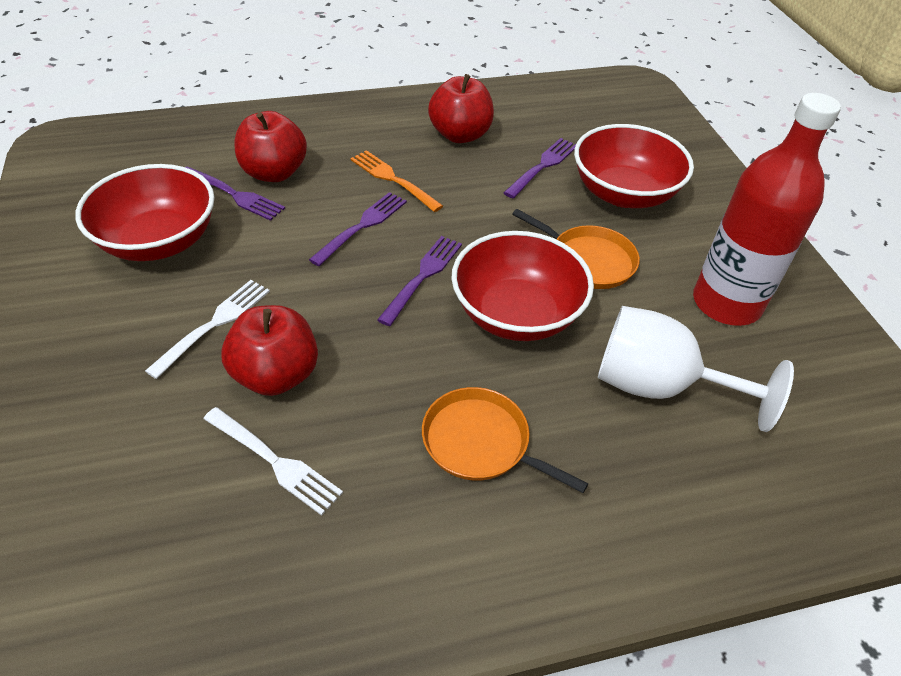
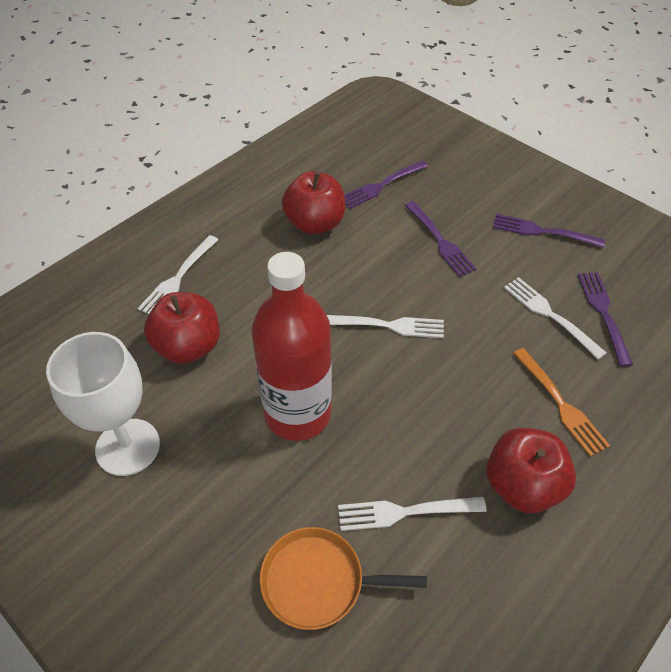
orange pan: [422,387,588,493] [512,209,640,289] = 2 -> [260,527,427,630] = 1
red bowl: [75,164,215,261] [451,231,594,341] [574,124,694,208] = 3 -> none = 0
white fork: [145,280,270,379] [203,407,343,516] = 2 -> [138,235,218,314] [327,315,444,338] [338,497,487,531] [504,277,607,359] = 4

